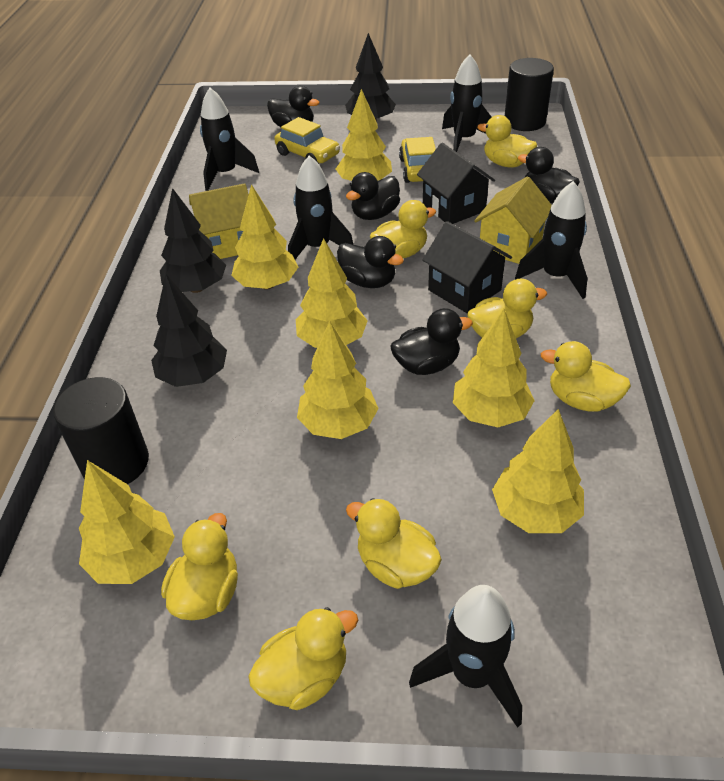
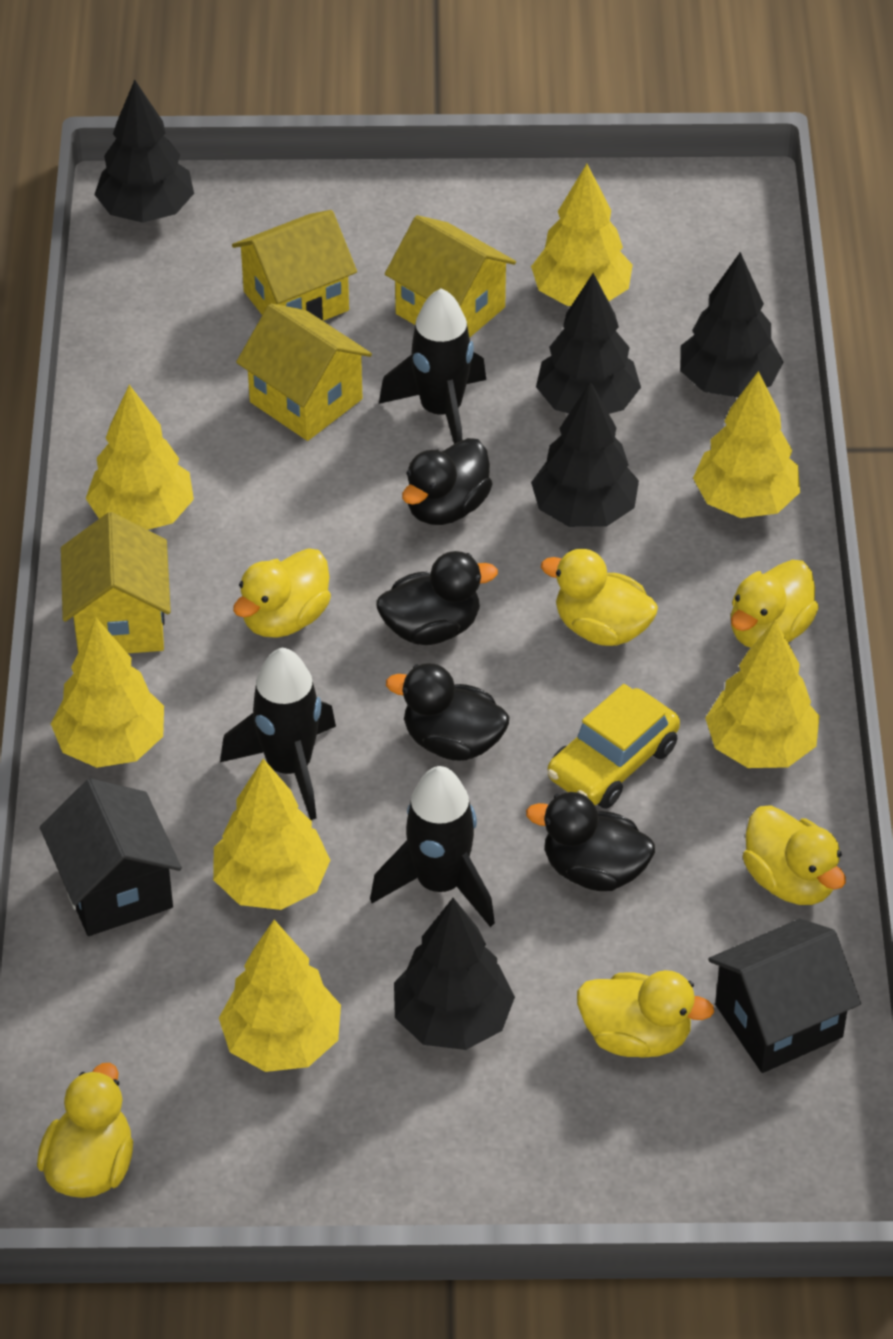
black cylinder: [53,377,149,484] [505,58,554,131] = 2 -> none = 0
black duck: [267,86,319,127] [337,236,404,288] [346,172,400,220] [390,308,473,375] [518,147,580,203] = 5 -> [377,551,498,645] [386,663,509,761] [402,438,492,525] [526,792,655,891] = 4
black rocket: [200,88,259,191] [288,155,353,259] [409,585,522,728] [442,54,492,152] [515,181,587,299] = 5 -> [220,648,336,820] [370,766,495,927] [379,288,486,444] = 3
black tree: [151,274,227,387] [160,188,226,293] [345,33,396,122] = 3 -> [94,80,194,223] [394,898,515,1050] [531,381,639,527] [536,273,641,414] [680,252,783,397] = 5
yellow car: [275,117,340,164] [399,137,436,183] = 2 -> [547,684,680,809] = 1
yellow duck: [161,513,238,620] [248,607,358,710] [346,498,442,589] [370,200,436,258] [467,279,547,339] [477,115,537,168] [541,341,631,412] = 7 -> [37,1063,133,1198] [233,548,331,638] [541,549,658,646] [577,970,714,1058] [731,560,819,648] [743,805,846,905] = 6
yellow house: [189,183,249,259] [474,176,552,264] = 2 -> [61,512,171,653] [232,210,357,321] [236,303,372,441] [385,215,516,338] = 4

